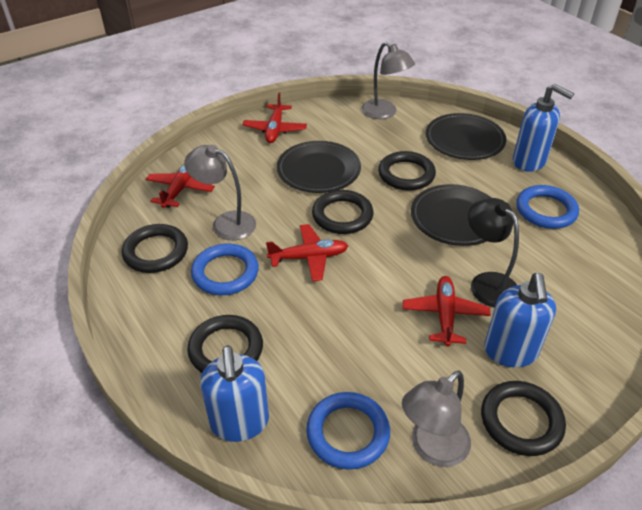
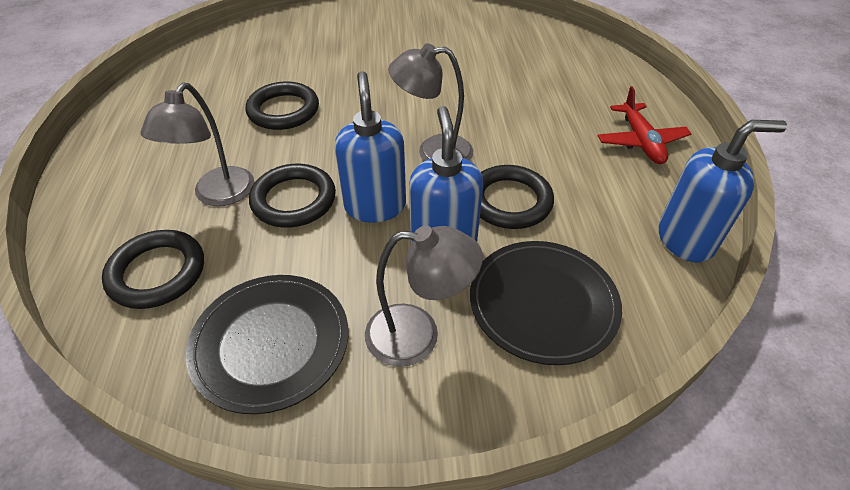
black lamp: [468,198,519,307] = 1 -> none = 0
black plate: [277,141,361,193] [411,184,491,246] [426,113,506,160] = 3 -> [186,275,349,414] [470,241,622,365] = 2
black ring: [122,224,188,273] [187,315,263,373] [312,190,373,234] [378,151,436,191] [481,381,566,456] = 5 -> [102,230,204,309] [245,81,319,130] [249,164,336,228] [480,165,554,229] = 4
blue ring: [191,244,259,295] [306,392,390,470] [516,185,579,229] = 3 -> none = 0
red plane: [146,164,215,208] [242,93,307,143] [266,224,348,281] [403,276,491,347] = 4 -> [598,86,692,164] = 1

